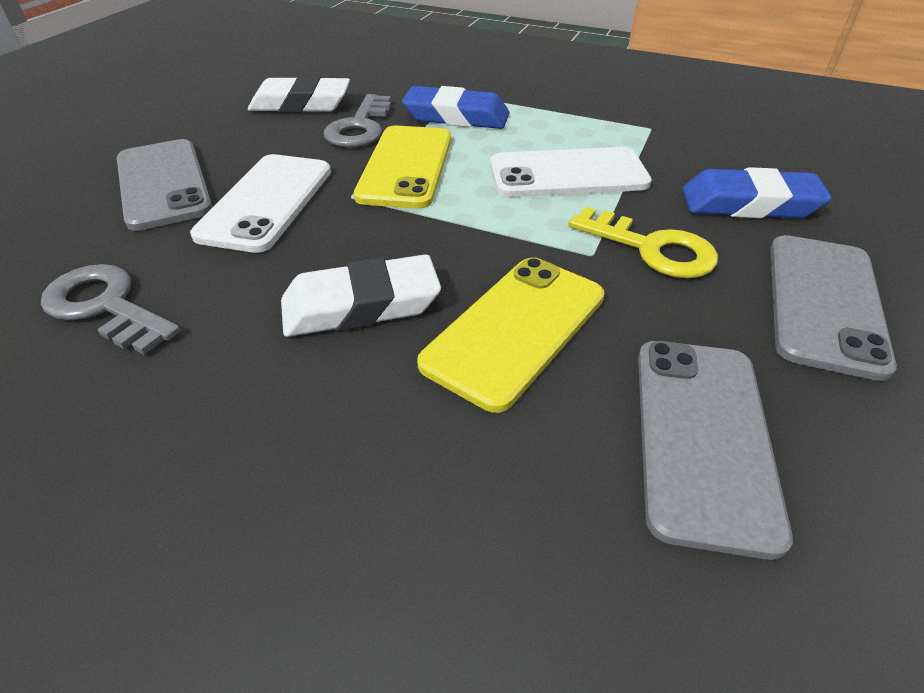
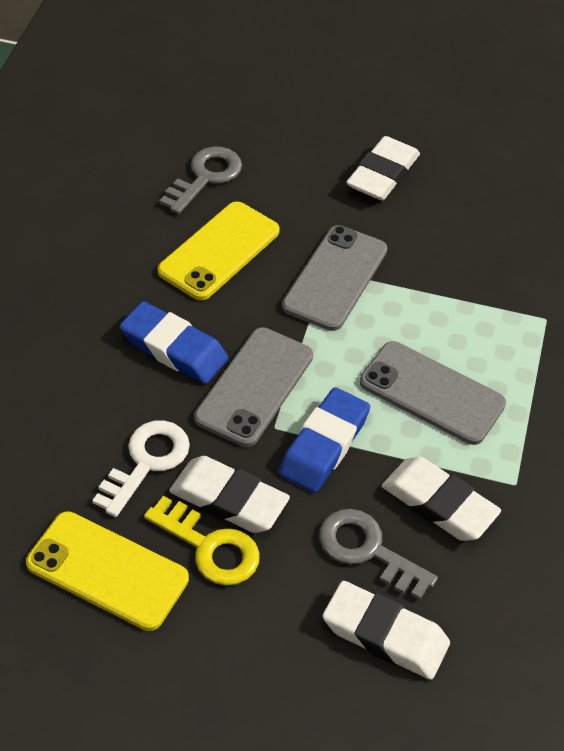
white eraser: [248,76,350,113] [281,254,441,337] = 2 -> [169,456,290,533] [322,581,450,680] [346,136,420,200] [382,456,501,541] = 4
white key: none = 0 -> [92,420,190,517] = 1
white phone: [190,154,331,253] [490,147,652,197] = 2 -> none = 0

